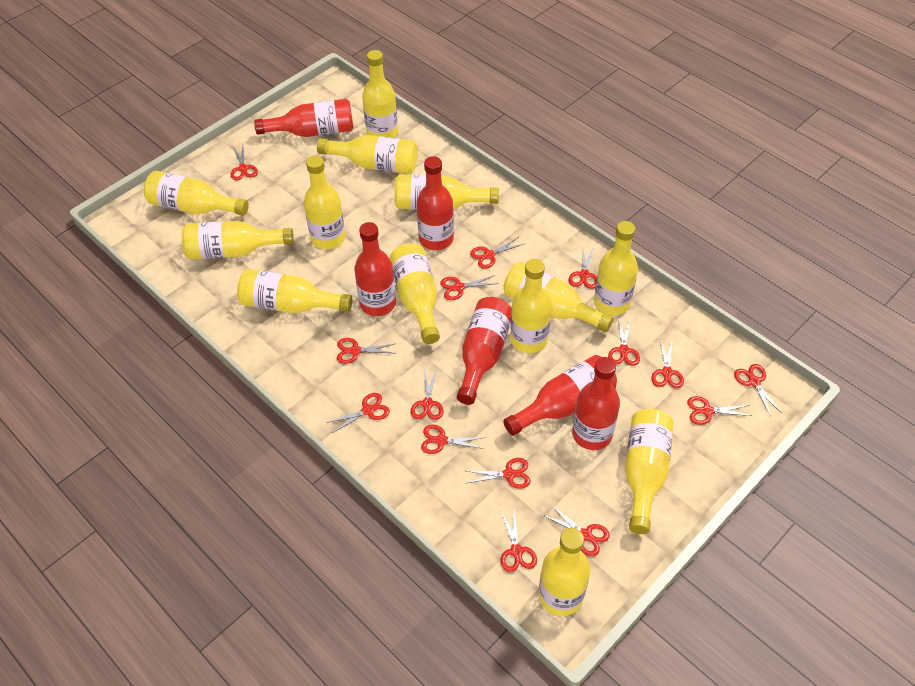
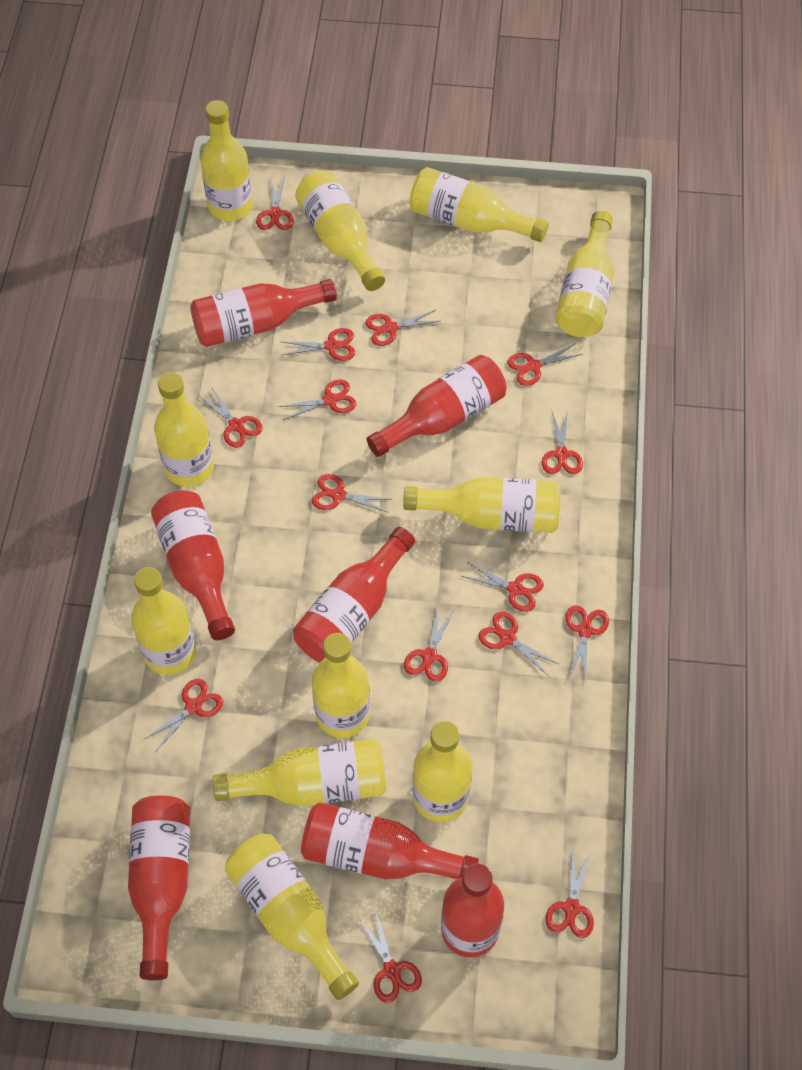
red bottle: [254,99,354,137] [354,222,396,316] [417,156,454,250] [457,297,512,405] [503,355,617,436] [572,357,620,450] = 6 -> [128,796,190,980] [151,490,235,640] [190,279,337,347] [293,527,415,663] [301,802,479,879] [367,355,507,457] [441,864,504,958] = 7
yellow bottle: [144,170,249,216] [182,221,294,259] [237,269,352,313] [304,156,345,249] [317,135,418,174] [362,50,398,138] [390,243,440,344] [394,174,499,210] [503,262,614,332] [510,259,552,353] [539,528,590,616] [594,221,638,315] [625,409,674,534] = 13 -> [131,567,196,675] [154,372,214,487] [200,100,253,221] [213,739,386,806] [225,834,359,1000] [295,171,385,291] [312,633,370,738] [403,477,561,533] [409,167,549,242] [413,721,472,822] [555,211,614,337] = 11

